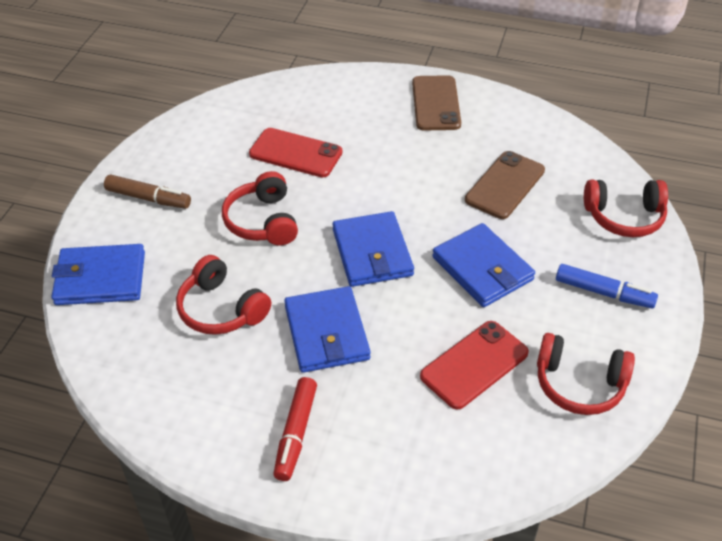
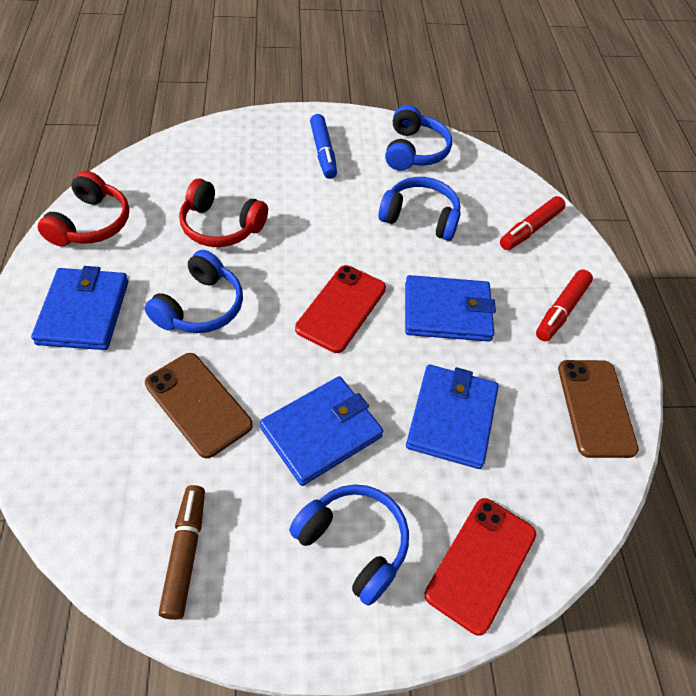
blue headphones: none = 0 -> [145,250,243,333] [289,484,409,606] [378,177,461,241] [385,105,452,171] = 4
red headphones: [176,255,271,335] [222,171,298,246] [537,333,635,415] [584,180,668,237] = 4 -> [38,171,129,246] [179,179,268,247] = 2
red marker: [273,377,317,481] = 1 -> [500,196,566,250] [536,270,593,341] = 2

